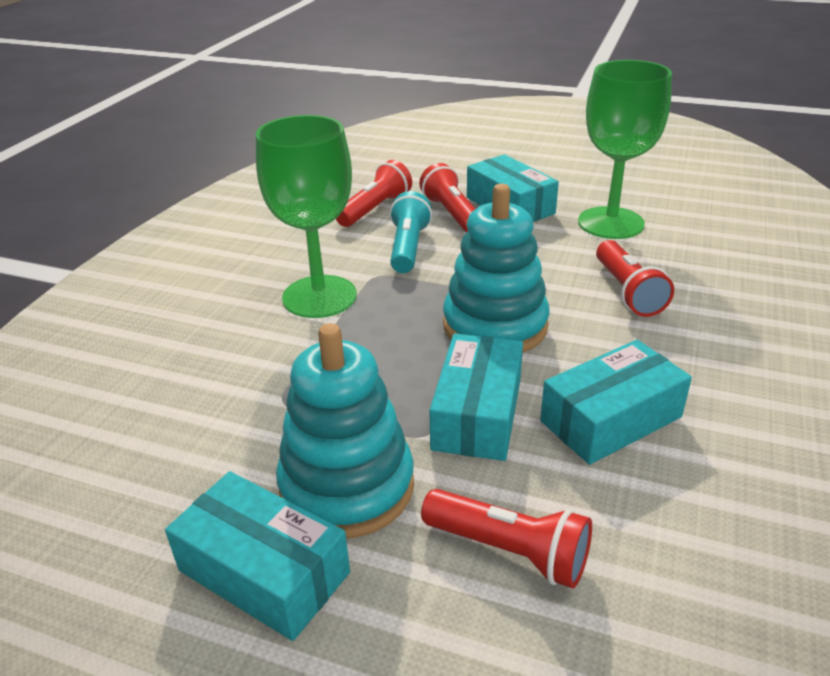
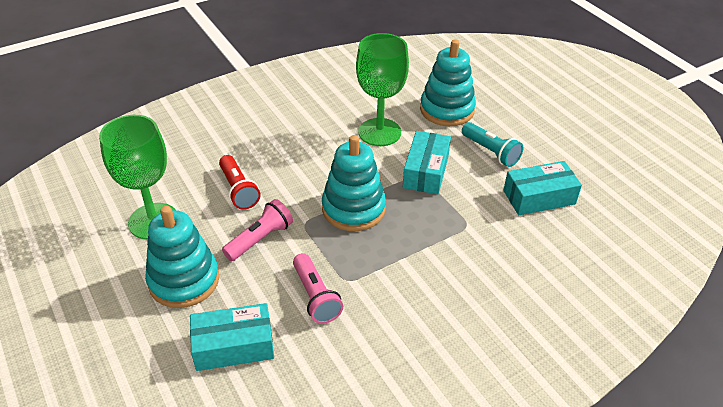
pink flashlight: none = 0 -> [222,199,293,261] [293,253,343,324] = 2
red flashlight: [336,160,412,227] [419,163,475,233] [421,489,592,588] [596,240,674,317] = 4 -> [219,155,261,210] = 1
turquoise box: [165,471,350,641] [429,334,523,461] [467,155,559,222] [540,340,692,465] = 4 -> [190,303,274,371] [403,131,451,194] [504,161,582,215] = 3
turquoise stacking toy: [276,323,414,538] [443,184,550,353] = 2 -> [145,206,219,308] [322,135,386,231] [420,39,476,126] = 3

